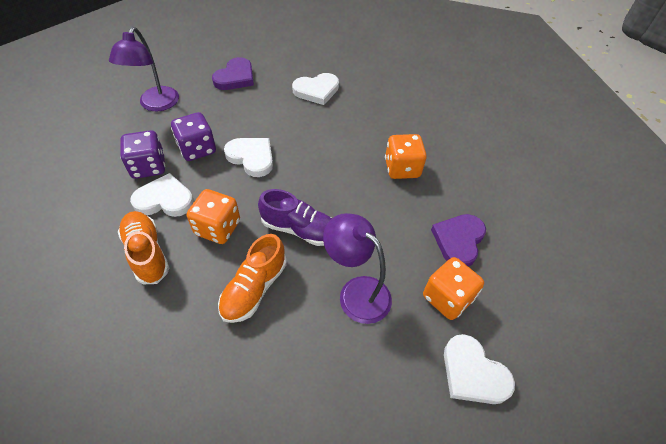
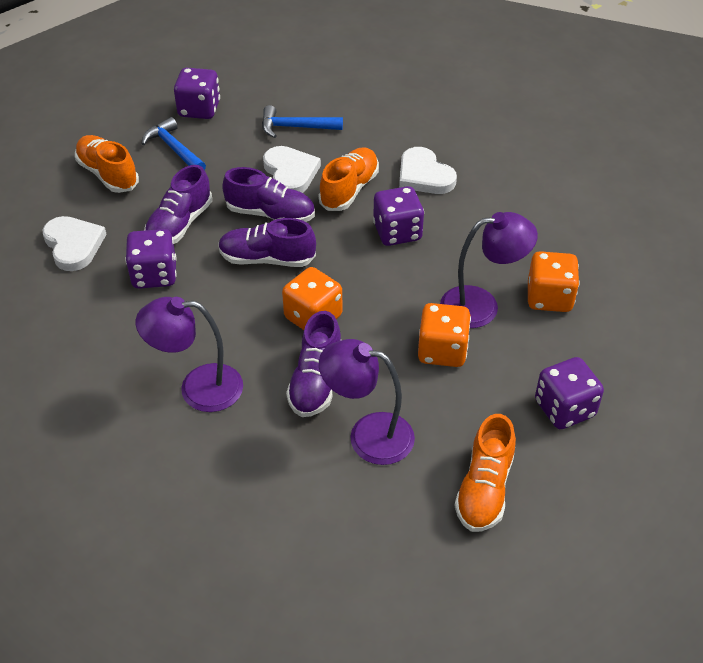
blue hammer: none = 0 -> [142,117,206,170] [262,105,343,138] = 2
orange shoe: [118,211,169,284] [218,234,287,323] = 2 -> [75,135,139,193] [318,147,379,211] [455,414,516,532] = 3
purple dice: [120,130,165,179] [171,112,216,161] = 2 -> [125,229,177,289] [174,68,220,119] [373,186,424,246] [535,357,604,429] = 4
purple heart: [212,57,254,90] [431,214,486,267] = 2 -> none = 0
purple lamp: [109,27,179,111] [323,213,392,324] = 2 -> [136,297,243,412] [319,339,415,465] [440,212,538,328] = 3
purple shoe: [258,189,332,246] = 1 -> [144,165,212,244] [218,218,316,267] [222,167,315,222] [286,311,341,417] = 4
white heart: [130,173,194,217] [224,138,273,177] [292,73,339,105] [444,334,515,404] = 4 -> [43,216,107,271] [263,146,321,193] [399,147,457,194] = 3

